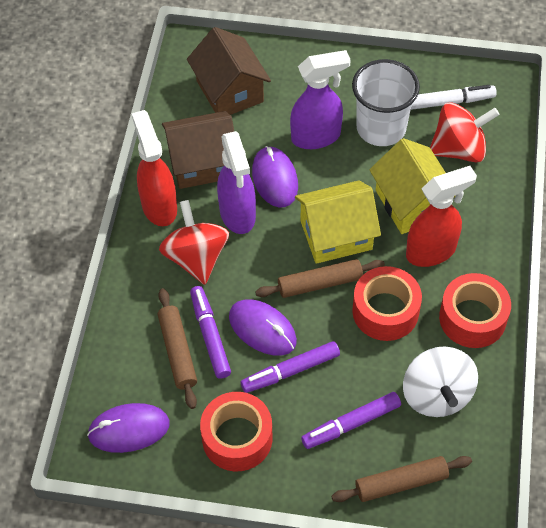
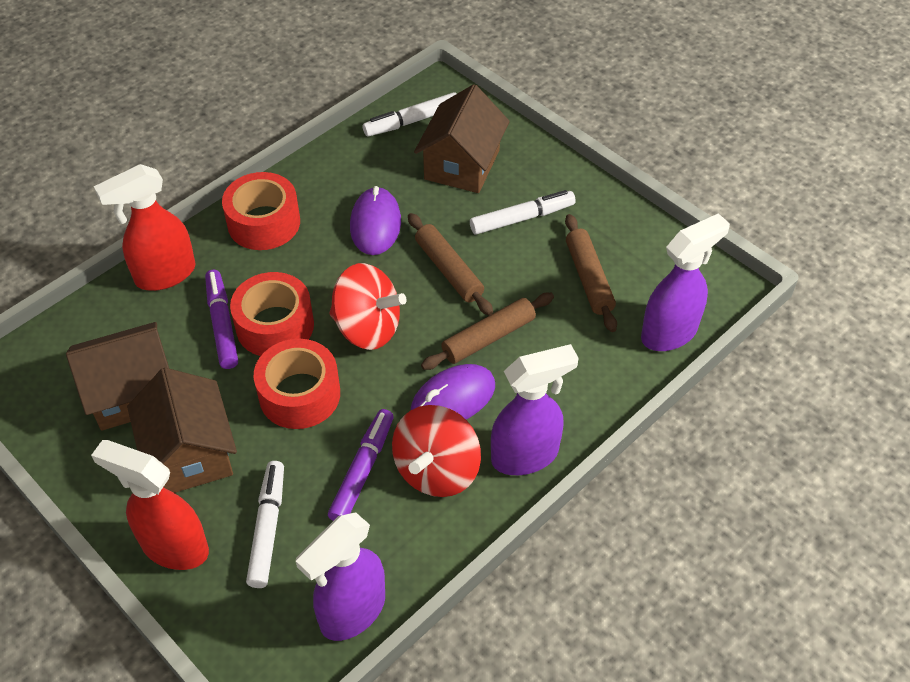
brown house: [162,111,234,189] [187,27,271,115] = 2 -> [66,322,169,431] [127,368,237,493] [414,84,510,193] = 3
purple marker: [190,286,231,379] [241,341,340,393] [301,392,401,449] = 3 -> [205,270,238,369] [328,409,394,521] = 2
purple mouse: [87,403,170,453] [229,299,297,356] [252,146,298,207] = 3 -> [350,186,401,255] [411,364,495,419] = 2
purple spray bottle: [217,131,256,234] [290,50,351,149] = 2 -> [296,513,385,641] [491,344,579,475] [641,213,730,351] = 3
white cup: [352,59,420,146] = 1 -> none = 0
white marker: [411,85,497,110] = 1 -> [246,461,284,588] [363,92,457,136] [470,190,576,235] = 3
white spinning top: [403,346,478,417] = 1 -> none = 0
yellow house: [295,180,381,264] [370,138,456,234] = 2 -> none = 0

